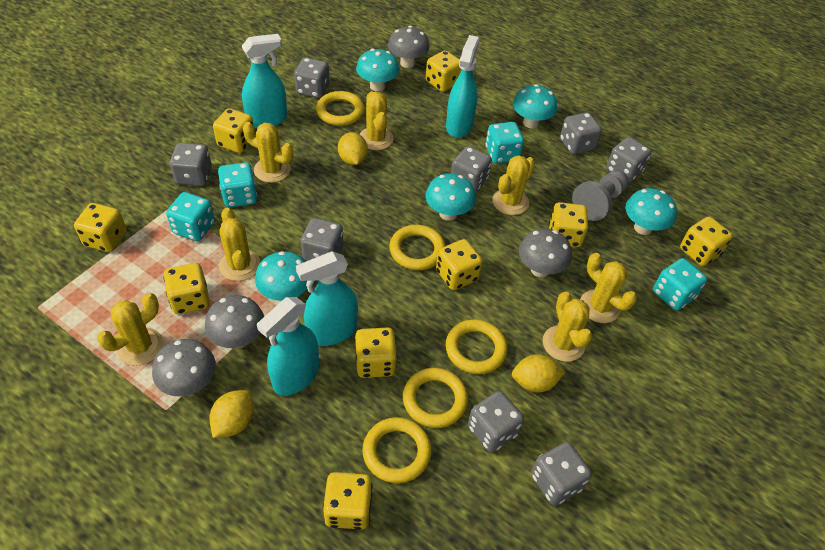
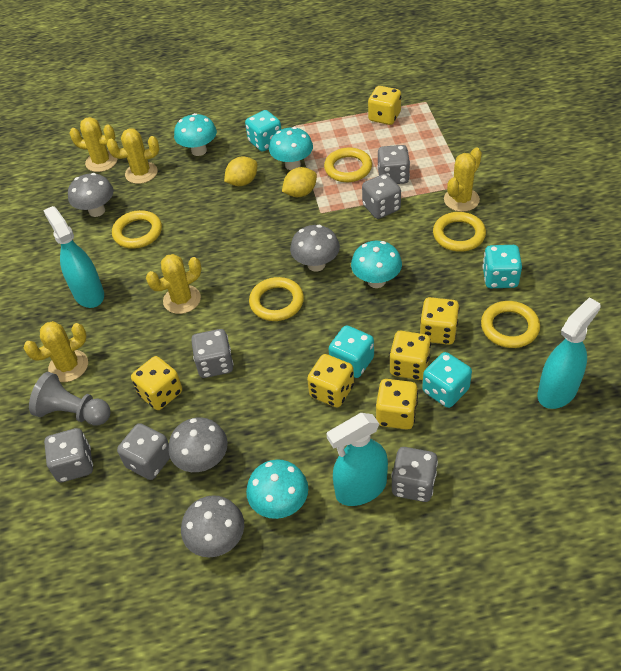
grey dice: [170,143,212,186] [294,57,329,98] [301,218,343,261] [451,146,492,193] [468,391,524,452] [531,442,592,505] [560,112,602,154] [606,137,651,183] = 8 -> [44,428,93,482] [117,423,170,480] [191,329,234,378] [362,174,401,219] [377,145,410,184] [391,447,438,502] = 6
turquoise mushroom: [255,251,307,302] [356,49,400,92] [425,173,476,221] [513,84,557,129] [625,188,677,235] = 5 -> [174,113,217,156] [246,460,308,519] [269,127,313,170] [351,241,402,288] = 4
turquoise spray bottle: [241,34,287,129] [257,297,319,395] [296,251,358,346] [446,35,480,138] = 4 -> [43,206,104,308] [326,413,388,506] [538,297,601,409] = 3
yellow cactus: [97,293,163,366] [219,208,260,281] [243,122,293,183] [359,91,394,150] [492,155,535,215] [543,292,592,362] [580,253,637,323] = 7 -> [24,321,88,382] [69,117,117,172] [107,128,159,184] [146,254,201,314] [444,148,482,212] = 5
yellow dice: [74,203,127,252] [164,263,210,314] [213,108,254,153] [323,472,372,530] [355,327,397,378] [426,50,461,92] [436,239,483,290] [549,202,588,247] [680,216,733,266] = 9 -> [131,356,182,410] [307,354,354,408] [368,86,401,125] [376,379,418,430] [389,331,431,380] [420,297,460,345] = 6
yellow lemon: [209,390,254,438] [338,132,368,165] [512,354,565,393] = 3 -> [224,156,257,186] [282,167,317,197] = 2

